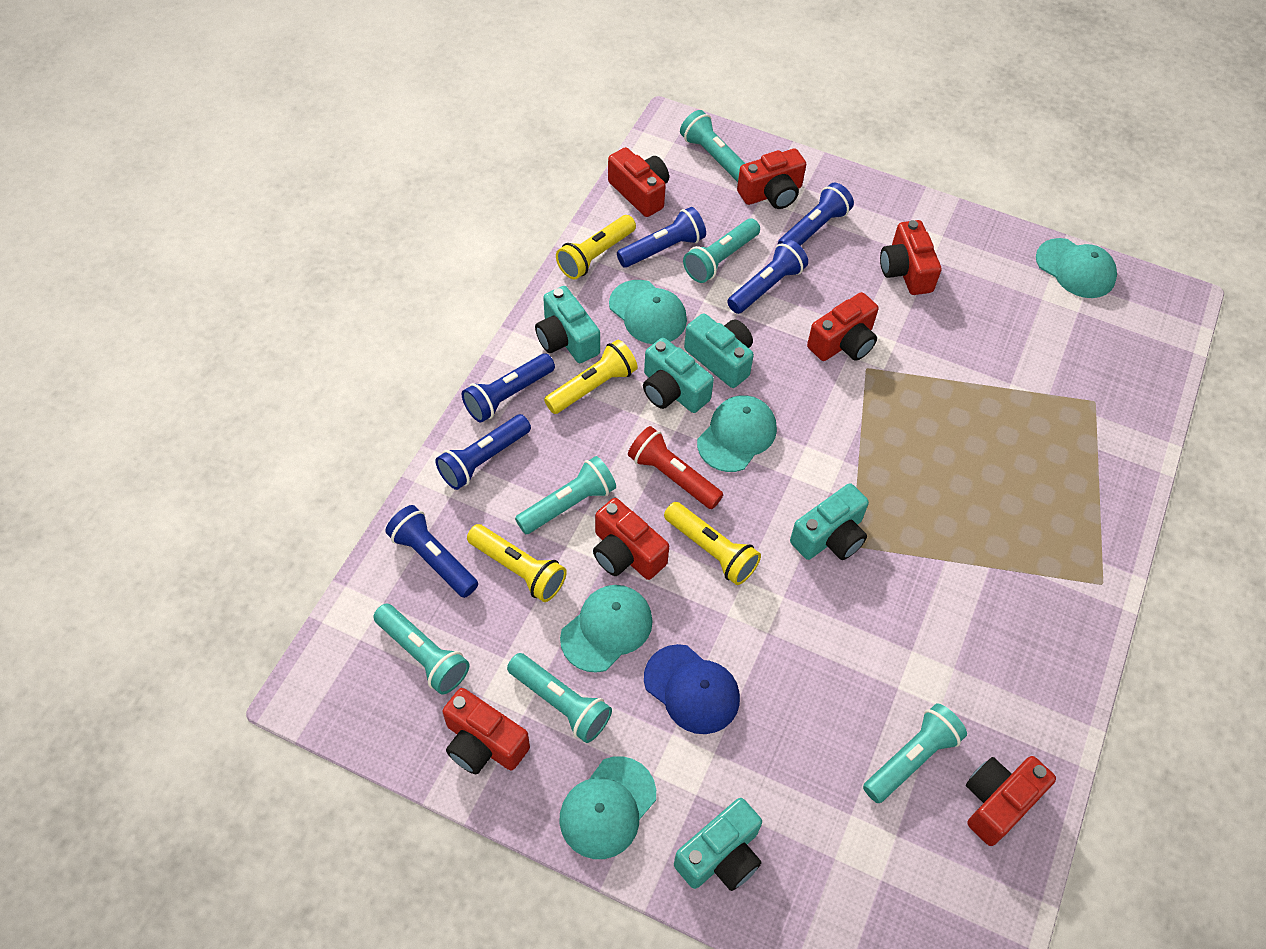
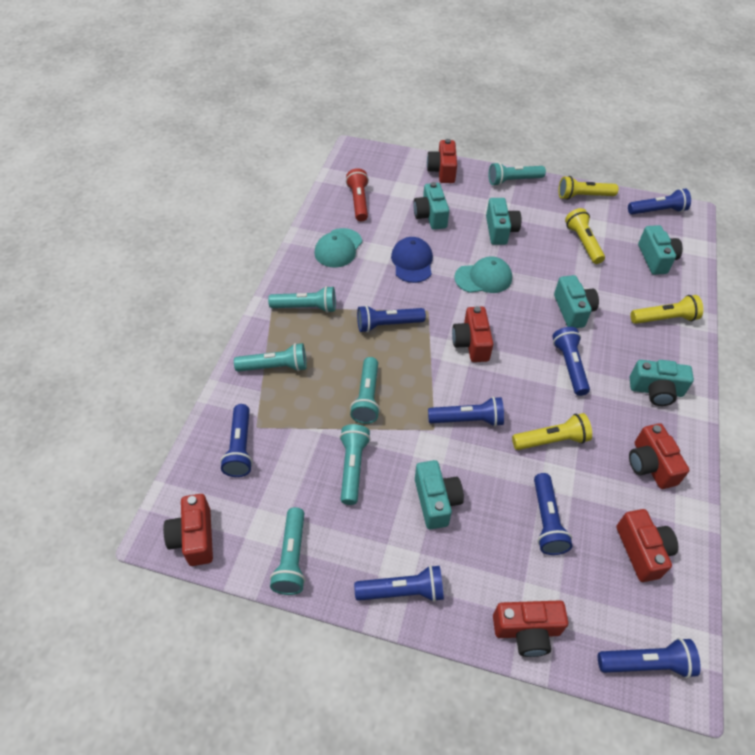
blue flashlight: [385,505,478,598] [435,414,531,490] [462,353,555,423] [617,207,706,268] [727,239,808,314] [778,183,854,246] = 6 -> [220,404,253,477] [354,565,444,602] [357,305,426,333] [428,397,504,427] [534,473,573,555] [552,327,590,396] [598,638,701,678] [628,188,691,215] = 8
red camera: [442,688,530,775] [593,498,669,580] [608,147,669,217] [737,149,806,209] [807,292,879,361] [880,220,942,295] [966,756,1056,846] = 7 -> [163,494,213,566] [427,139,457,183] [452,306,493,362] [493,600,568,657] [616,509,678,582] [629,423,689,489] = 6
turquoise camera: [535,286,600,363] [643,338,714,413] [674,798,762,891] [684,313,754,388] [790,483,869,560] = 5 -> [413,182,449,230] [415,460,464,529] [486,198,521,245] [554,275,599,328] [630,360,694,406] [638,225,683,275] = 6
turquoise cap: [559,756,656,859] [560,585,653,673] [609,280,687,344] [697,395,777,472] [1036,238,1117,298] = 5 -> [314,228,362,268] [454,257,512,293] = 2

